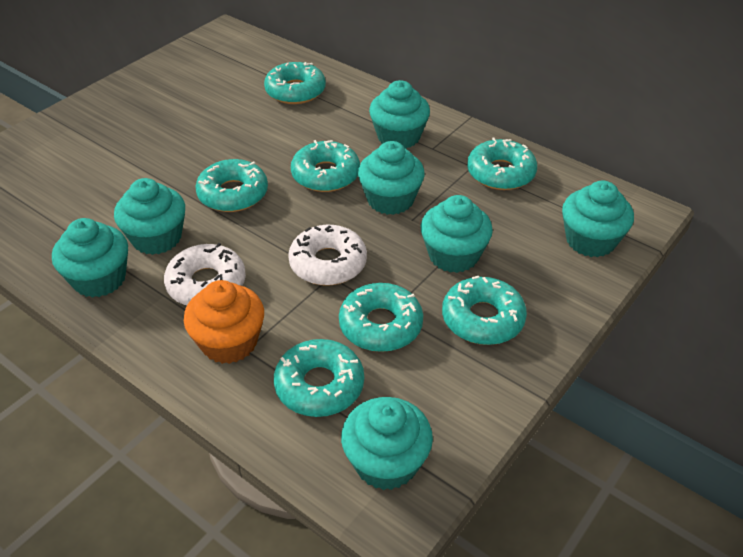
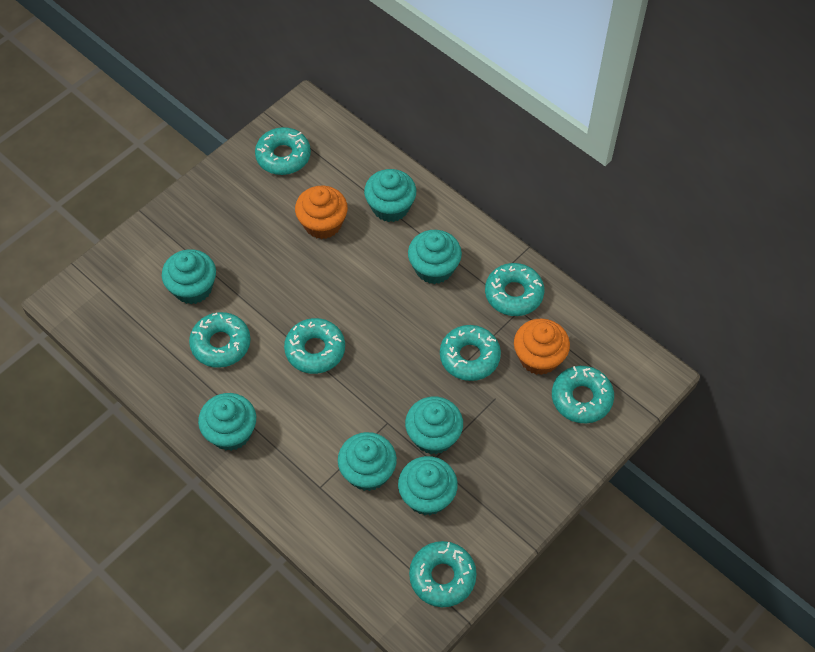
orange cupcake: [184,280,264,364] = 1 -> [295,186,348,239] [514,318,570,375] = 2
white donut: [164,243,246,305] [288,225,367,286] = 2 -> none = 0

